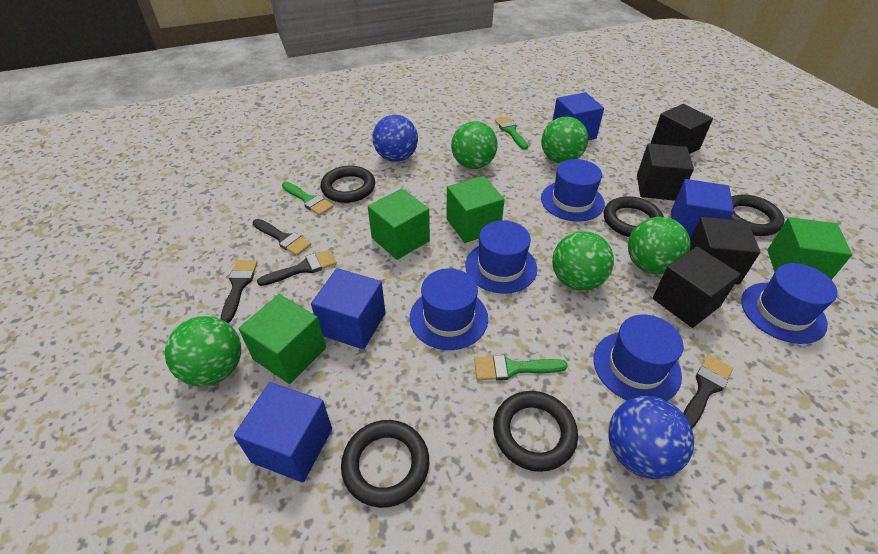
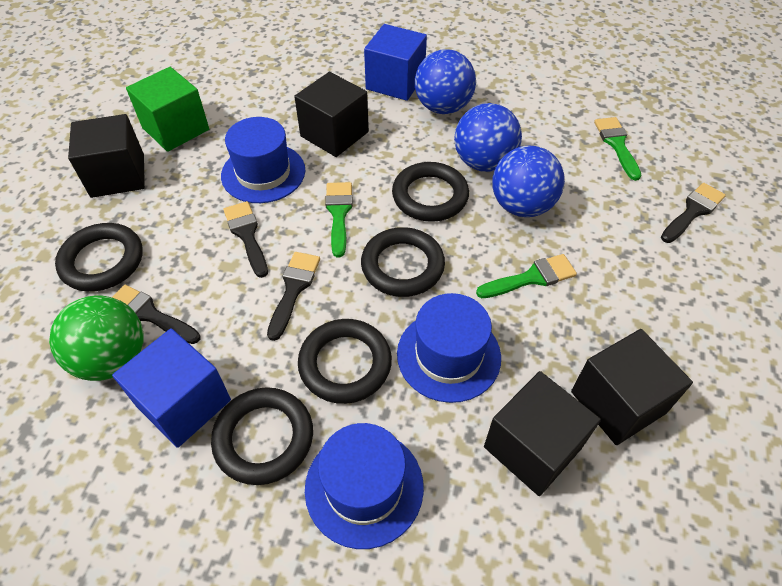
blue ball: [372,115,418,162] [609,396,694,479] = 2 -> [415,49,476,114] [454,103,522,172] [493,145,565,217] = 3
blue cube: [234,382,332,483] [311,268,385,350] [553,92,604,140] [671,179,734,237] = 4 -> [112,328,231,448] [364,24,427,101] = 2
blue hat: [410,268,488,350] [465,220,537,294] [541,159,605,222] [594,315,684,401] [741,263,838,344] = 5 -> [221,117,305,203] [305,423,424,549] [397,293,501,403] = 3
green ball: [165,316,241,387] [451,121,498,169] [541,117,588,163] [552,231,614,291] [628,217,690,274] = 5 -> [49,295,144,381] = 1
green cube: [238,294,326,384] [368,188,430,260] [446,176,505,243] [767,217,853,280] = 4 -> [126,67,209,152] = 1

